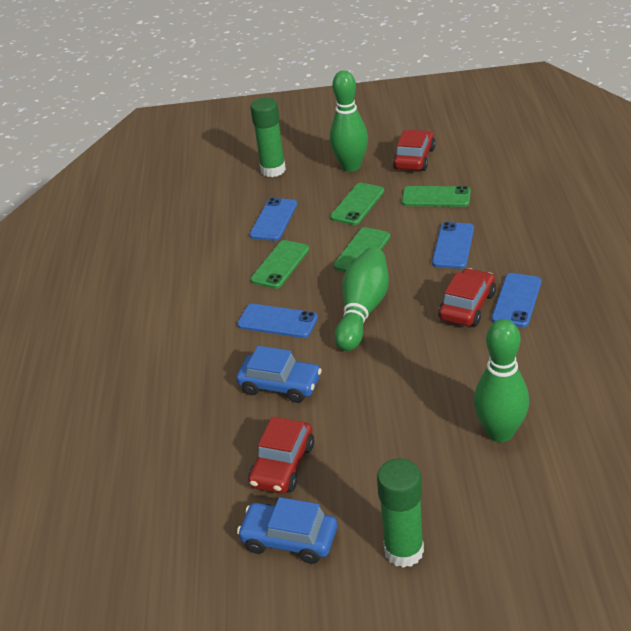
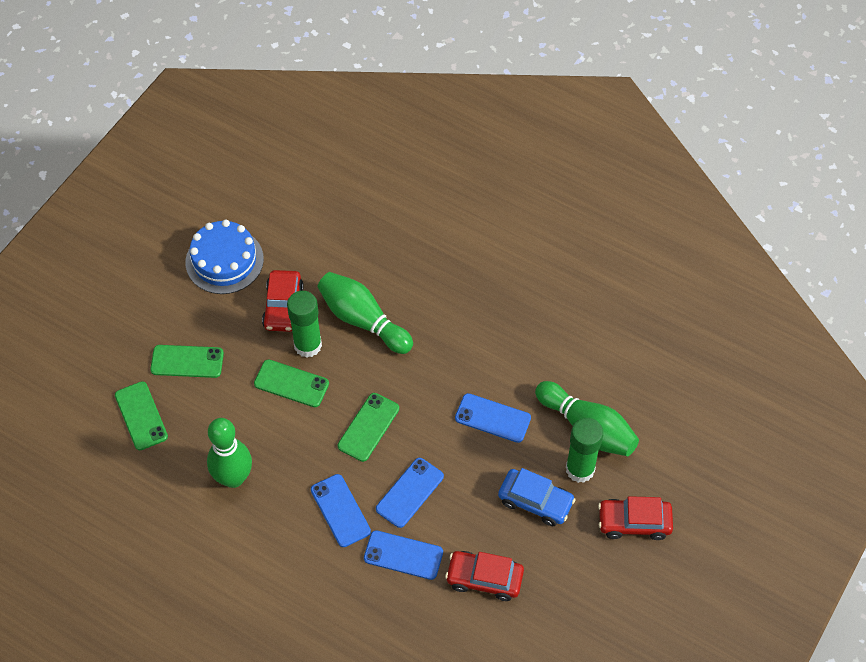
blue cake: none = 0 -> [186,220,264,294] = 1
blue car: [236,346,322,403] [237,497,337,564] = 2 -> [498,468,576,526] = 1

